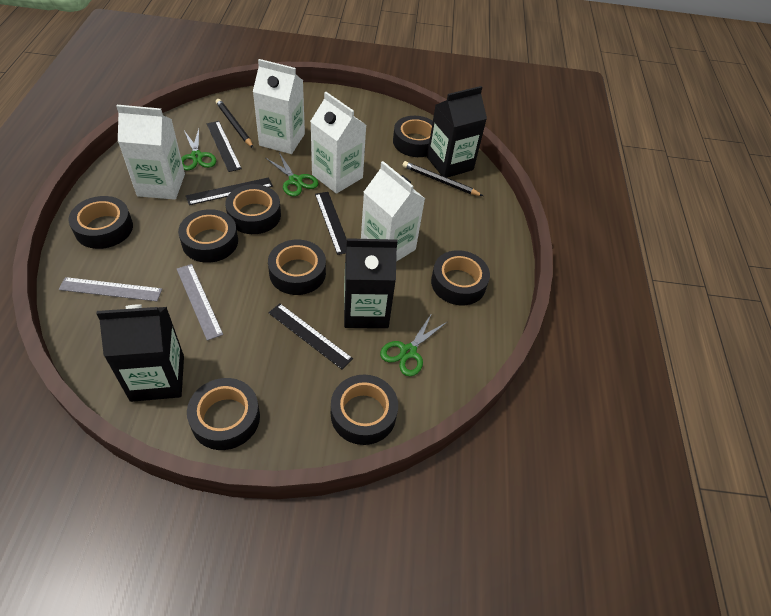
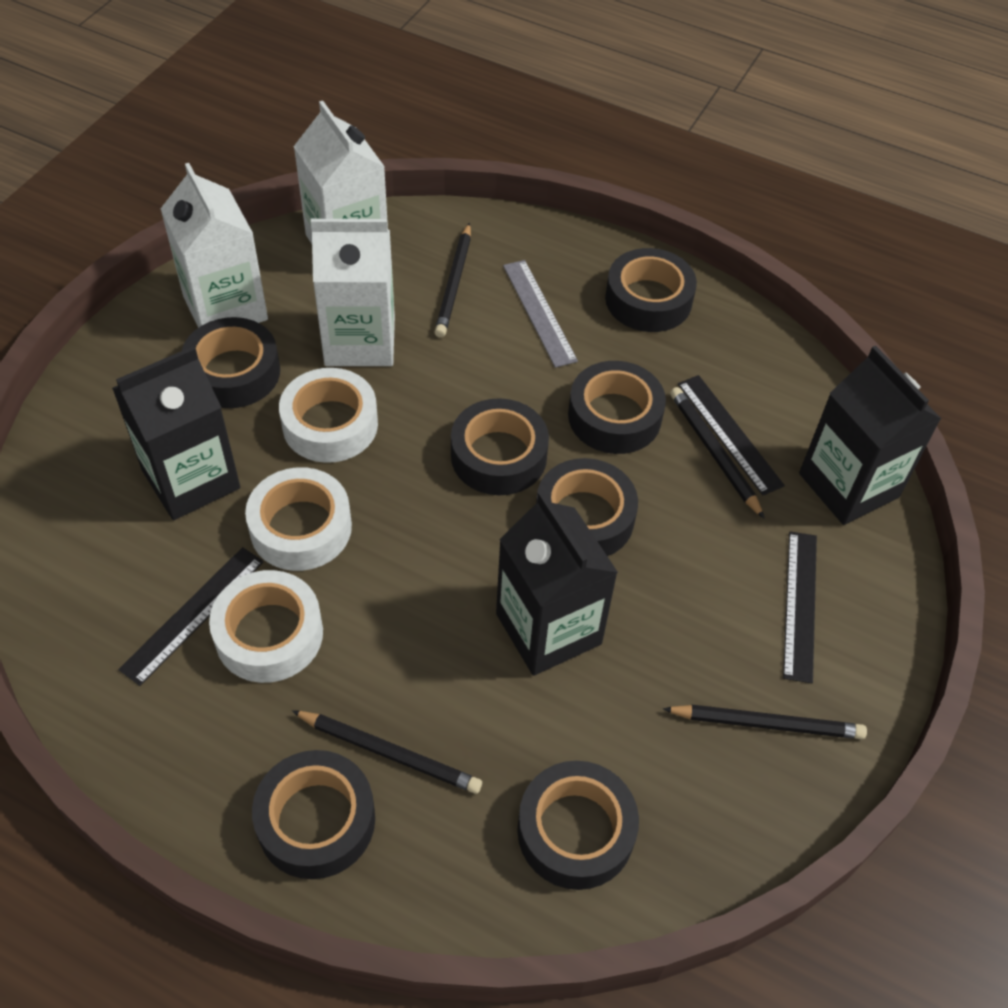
black pencil: [216,99,253,148] [403,161,483,196] = 2 -> [292,710,482,794] [434,223,471,337] [663,705,867,739] [670,387,765,519] = 4
black ruler: [186,177,273,205] [207,121,242,172] [268,303,353,369] [315,192,347,255] = 4 -> [118,547,264,686] [678,375,785,495] [783,531,817,683] = 3
black tape: [69,196,133,249] [178,209,238,263] [187,378,260,450] [225,184,281,234] [268,240,326,295] [331,375,398,445] [393,116,433,157] [431,250,490,305] = 8 -> [182,317,280,408] [252,750,375,879] [451,398,549,495] [517,761,639,890] [536,458,638,556] [568,361,666,454] [605,248,697,332] = 7
green scissors: [181,129,216,170] [266,153,319,196] [380,313,447,376] = 3 -> none = 0
grey ruler: [59,277,162,301] [177,264,223,341] = 2 -> [503,260,578,368] = 1
white carton: [116,105,185,200] [253,59,305,154] [310,92,366,194] [361,161,425,262] = 4 -> [161,163,268,328] [293,101,388,244] [311,219,395,366] = 3
white tape: none = 0 -> [209,570,323,683] [245,467,352,571] [279,368,378,463] = 3

